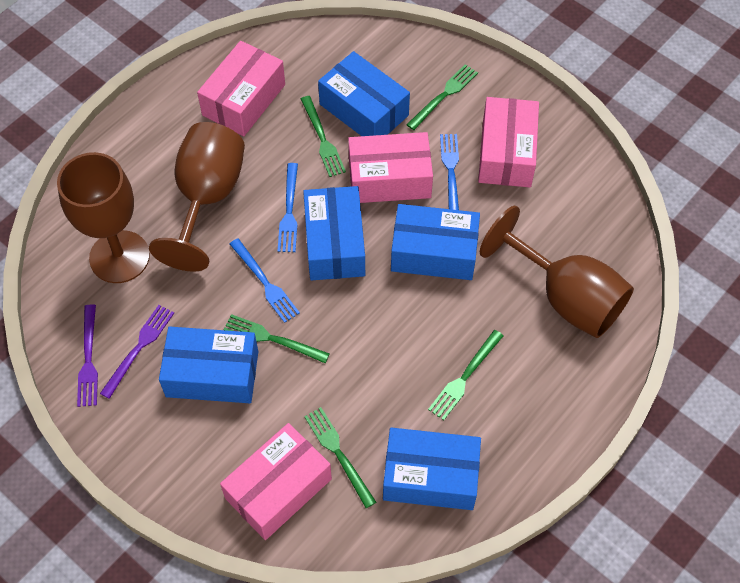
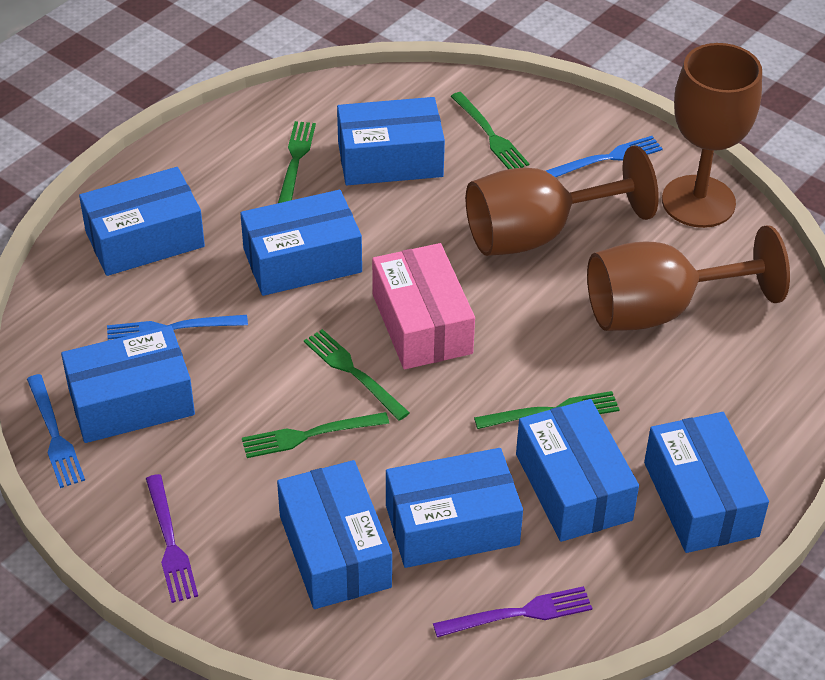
blue box: [159,326,258,403] [303,186,365,280] [318,51,410,136] [383,428,481,510] [391,204,480,280] = 5 -> [61,325,195,443] [79,167,205,276] [240,190,362,296] [277,460,392,609] [337,97,445,185] [386,448,523,568] [516,399,639,542] [644,412,769,553] = 8
pink box: [197,41,285,136] [220,423,332,540] [348,132,433,203] [478,97,539,187] = 4 -> [372,243,475,369] = 1

